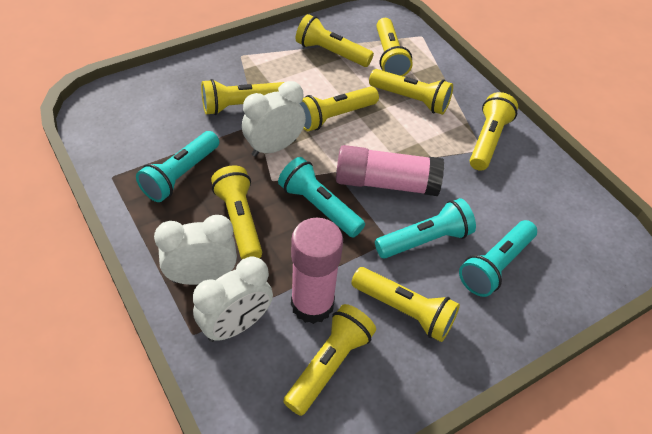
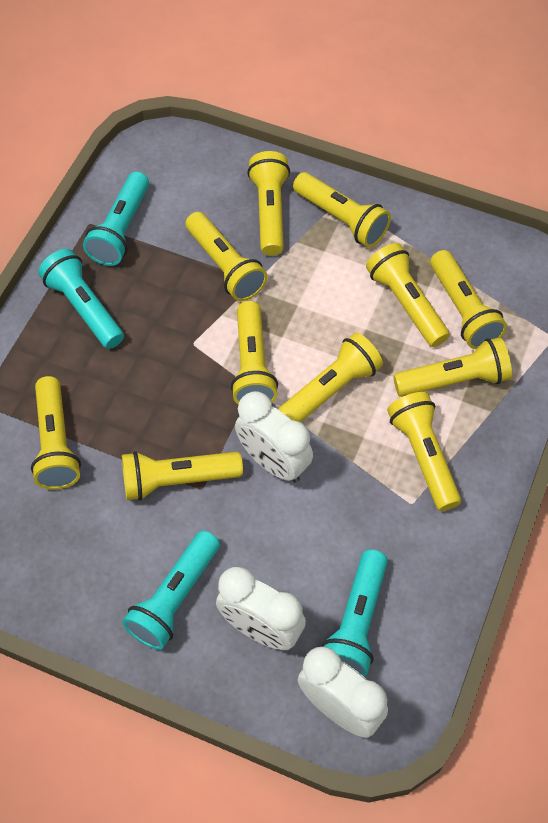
pink glue stick: [291,218,343,324] [336,145,444,196] = 2 -> none = 0
yellow flashlight: [201,79,284,115] [211,165,262,259] [283,304,376,416] [296,14,374,67] [299,86,379,131] [351,267,460,342] [369,69,453,115] [376,18,413,77] [470,92,518,171] = 9 -> [31,376,81,489] [122,451,243,501] [186,212,267,301] [231,301,278,405] [247,151,290,256] [278,333,383,422] [293,172,391,247] [366,243,450,347] [387,392,461,511] [393,337,512,397] [430,250,507,349] = 11

